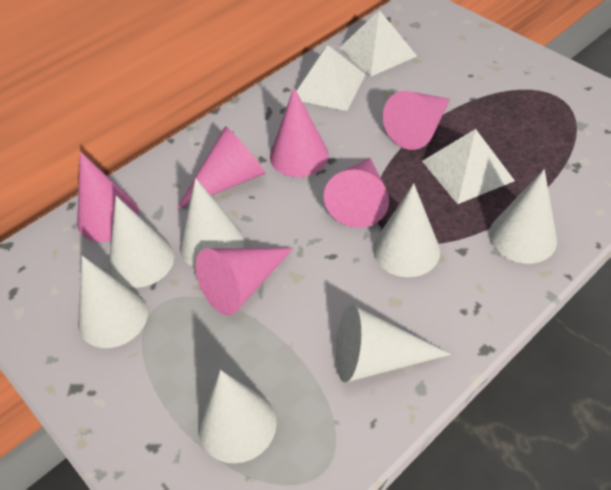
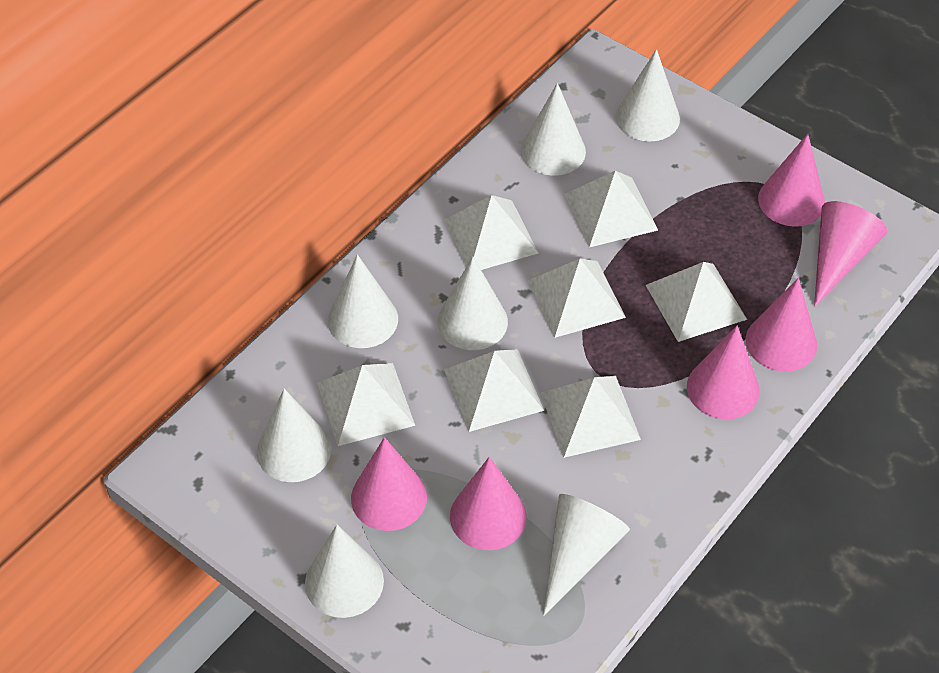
white pyramid: [296,45,366,111] [339,10,417,77] [422,129,515,204] = 3 -> [317,363,415,446] [444,195,538,270] [444,349,544,432] [528,258,626,338] [541,376,641,458] [565,171,658,247] [646,262,747,342] = 7

